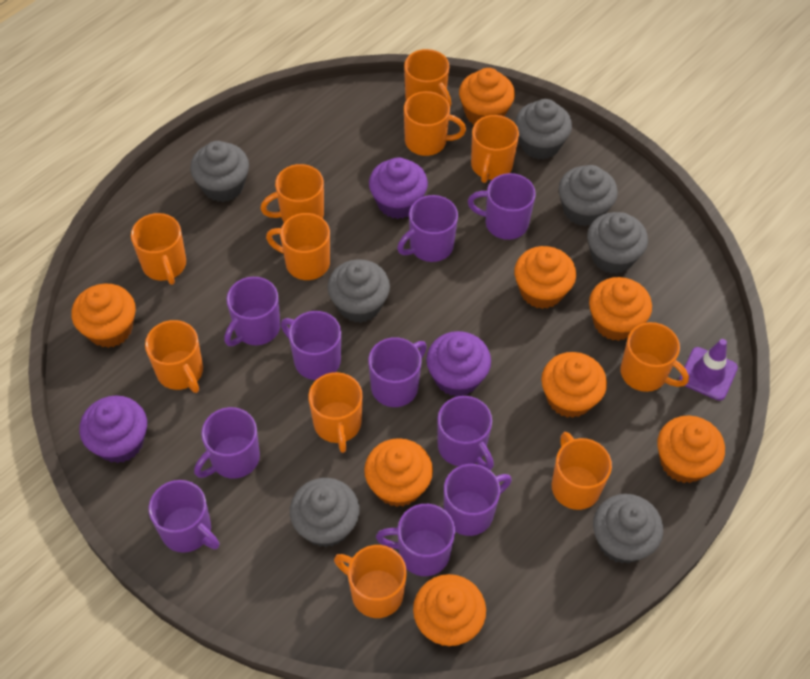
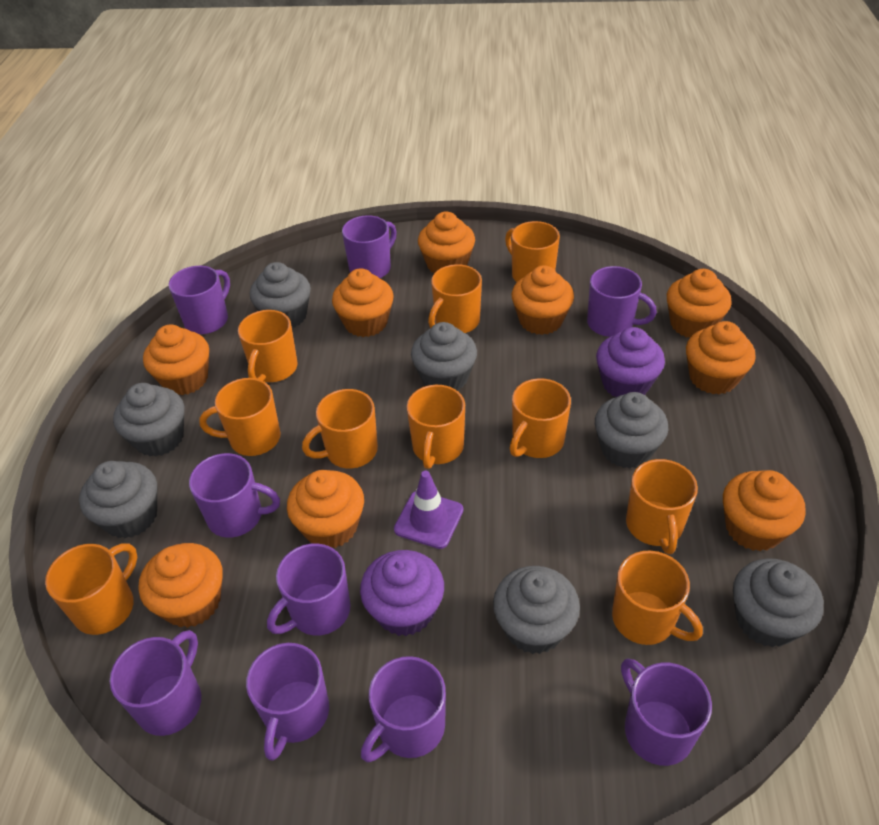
orange cupcake: [71,283,136,348] [364,438,433,507] [413,574,486,647] [459,68,515,125] [514,246,576,309] [541,352,607,418] [589,277,652,341] [657,416,725,483] = 8 -> [139,543,223,628] [143,324,209,395] [287,470,364,548] [332,268,394,337] [418,212,475,273] [512,265,574,335] [667,269,732,338] [686,321,756,395] [723,470,806,551] = 9
orange mug: [131,213,186,285] [145,320,203,393] [260,164,324,222] [266,213,330,280] [308,372,363,453] [334,545,407,618] [404,49,451,107] [404,91,466,156] [471,115,519,183] [552,432,612,510] [620,322,689,392] = 11 -> [45,543,137,635] [199,378,281,456] [238,310,298,382] [302,389,378,468] [407,385,465,469] [428,264,482,333] [505,221,560,282] [510,378,571,458] [612,551,703,645] [626,459,698,554] = 10
purple cupcake: [79,395,147,463] [369,157,428,219] [426,331,491,397] = 3 -> [360,550,444,636] [596,327,665,397] = 2
purple mug: [149,480,220,553] [194,407,260,479] [224,277,280,346] [281,311,341,380] [368,337,427,407] [376,504,455,576] [397,195,458,262] [437,396,494,470] [444,464,512,536] [468,173,536,240] = 10 -> [110,630,201,736] [169,266,230,334] [189,453,280,538] [246,643,329,761] [267,544,351,636] [342,215,397,278] [361,656,446,762] [587,266,657,337] [621,658,712,766] = 9

